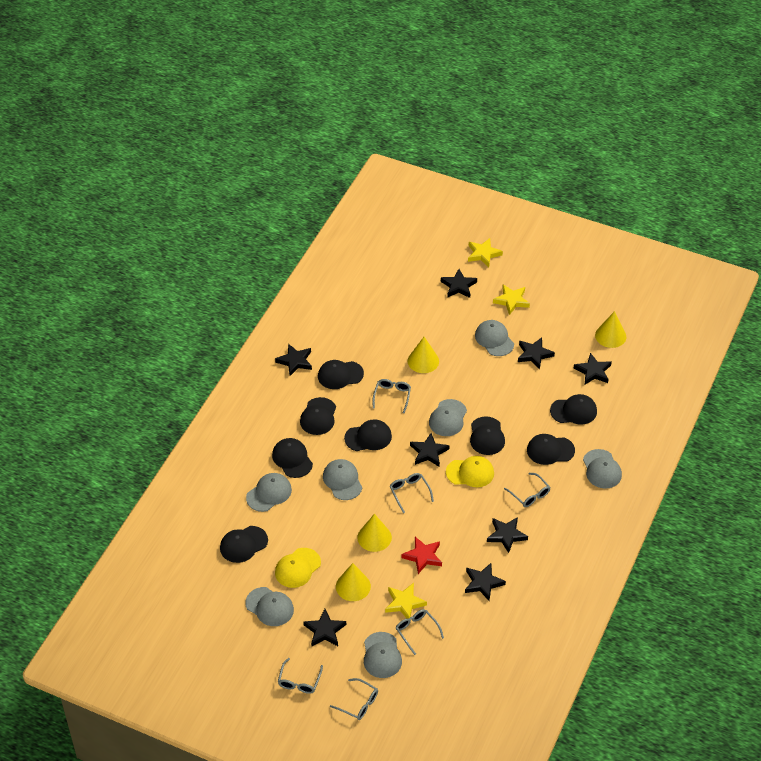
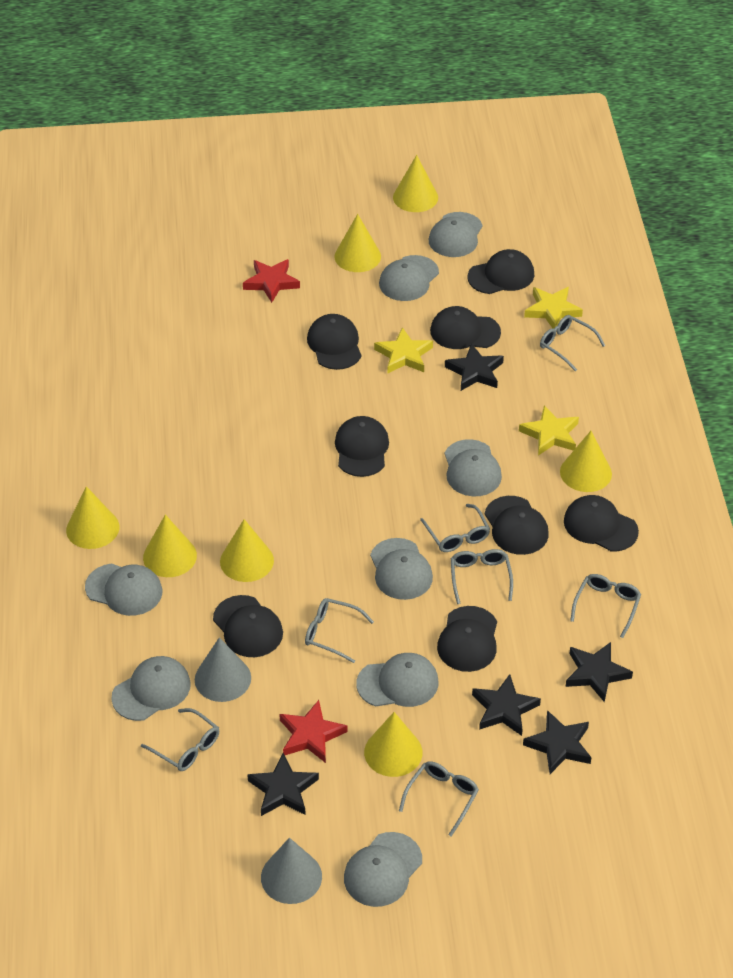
black star: [275,344,312,376] [303,609,346,647] [410,433,450,467] [441,269,477,298] [465,563,506,601] [487,517,528,553] [518,337,555,370] [573,353,612,385] = 8 -> [247,753,319,816] [445,344,504,391] [472,674,541,736] [523,710,592,774] [565,642,633,702] = 5
grey cap: [245,587,294,626] [246,473,292,512] [323,459,362,500] [364,632,402,678] [429,399,467,436] [475,320,514,356] [583,449,622,489] = 7 -> [85,563,163,616] [111,656,191,721] [344,832,422,907] [356,653,439,707] [370,538,433,600] [379,255,439,301] [429,212,483,257] [445,439,502,496] = 8
grey cone: none = 0 -> [195,638,251,702] [261,838,322,904] = 2
grey glasses: [278,658,323,694] [330,678,378,720] [373,379,411,414] [390,473,434,513] [396,609,444,655] [504,473,550,507] = 6 -> [141,708,219,771] [305,598,374,663] [399,761,479,837] [420,504,490,552] [451,549,513,604] [540,315,605,372] [570,574,641,638] = 7
red star: [401,537,442,574] = 1 -> [243,259,300,303] [279,700,347,763] = 2
yellow cap: [275,548,321,588] [446,456,494,487] = 2 -> none = 0
yellow cone: [336,563,371,601] [357,514,392,552] [408,337,439,373] [595,311,626,348] = 4 -> [66,486,119,549] [143,515,197,577] [220,519,274,582] [334,214,381,272] [364,712,422,777] [393,155,438,212] [560,431,612,492] = 7

